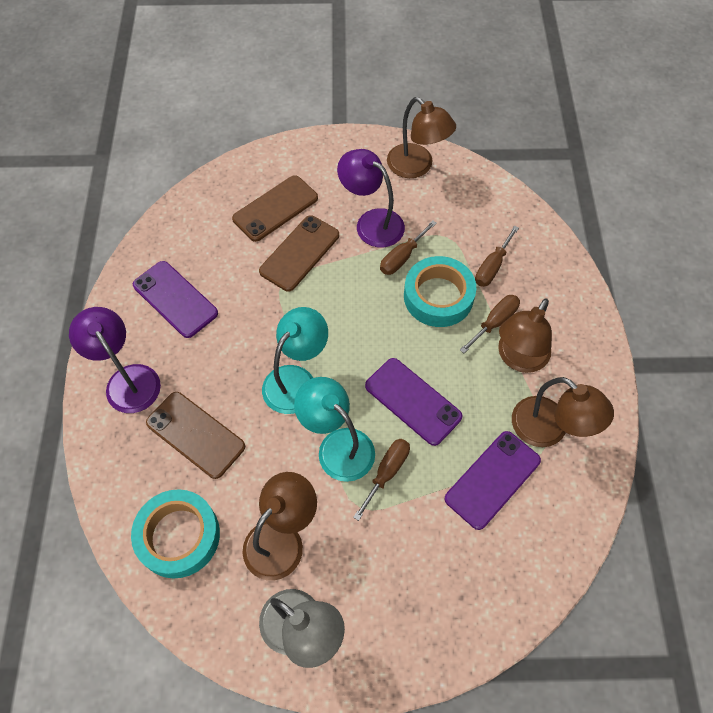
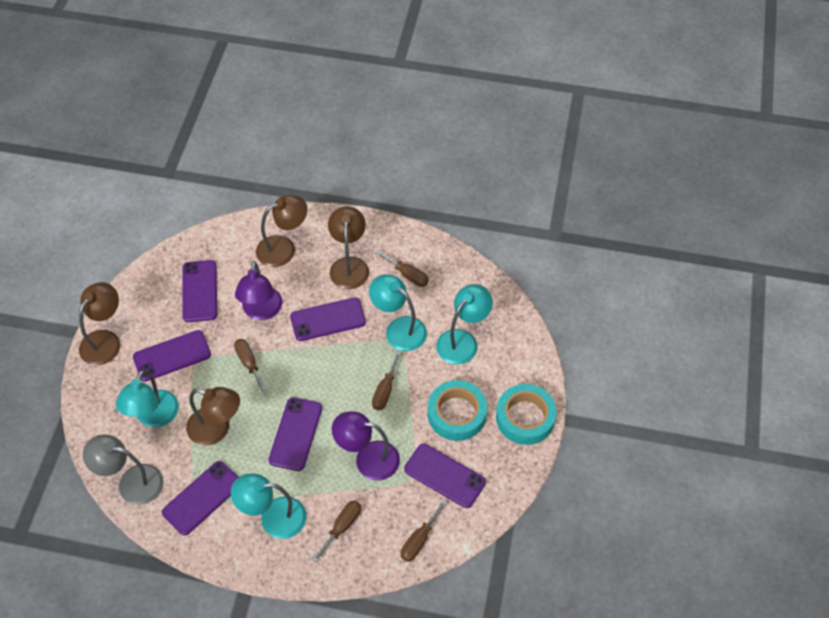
brown phone: [146,392,245,479] [232,175,318,242] [259,215,339,291] = 3 -> none = 0
brown screwdriver: [353,439,410,521] [380,220,437,275] [460,295,520,353] [475,226,519,287] = 4 -> [234,339,268,394] [312,500,361,563] [372,351,402,410] [375,250,429,287] [401,500,447,562] = 5
purple phone: [133,261,218,338] [365,358,463,446] [445,431,541,530] = 3 -> [133,330,211,381] [162,461,238,535] [183,260,217,322] [269,397,322,471] [290,297,366,341] [404,444,486,508] = 6
turquoise lamp: [262,307,328,414] [294,377,375,482] = 2 -> [116,370,179,428] [231,473,307,539] [369,274,427,351] [436,284,493,365] = 4

